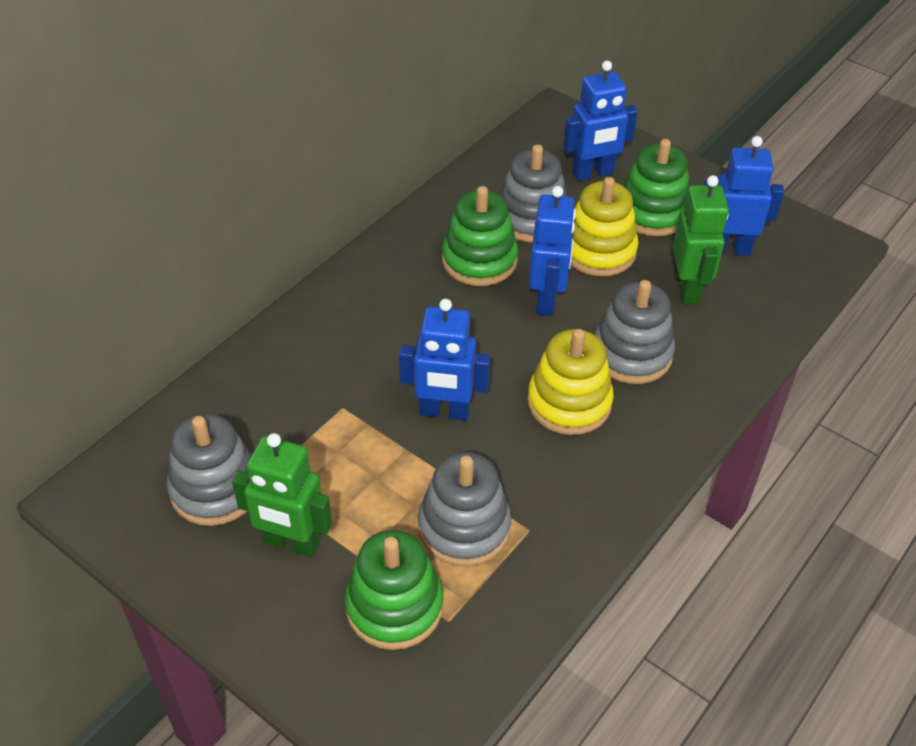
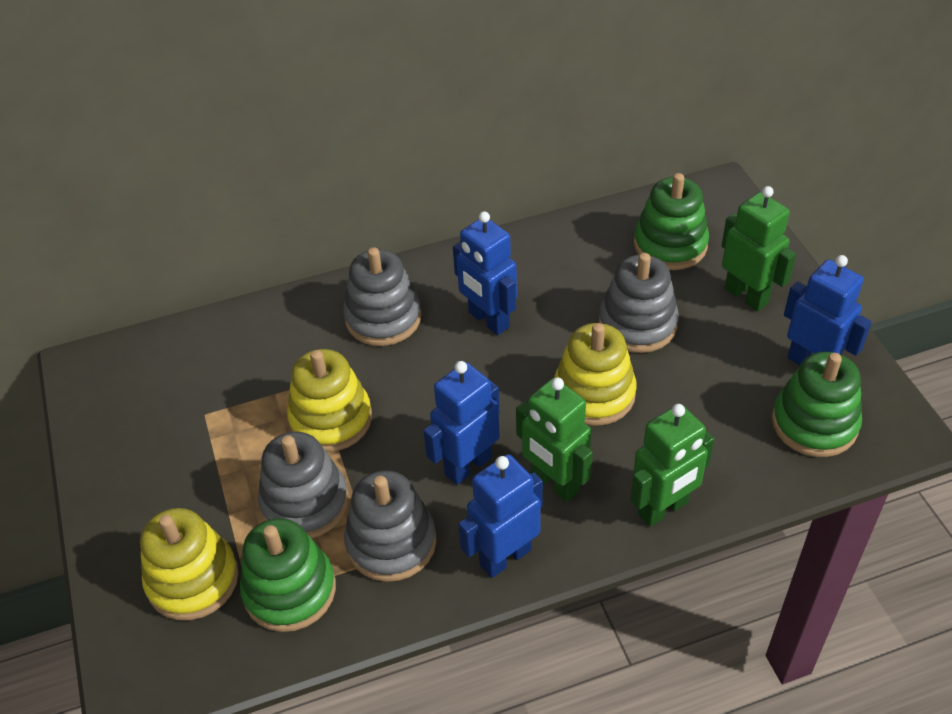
green robot: [232,433,332,557] [672,175,729,304] = 2 -> [516,377,593,502] [630,404,714,527] [722,186,796,311] = 3
yellow stacking toy: [527,329,614,435] [571,177,639,276] = 2 -> [140,508,239,620] [287,349,372,452] [554,323,637,426] = 3

